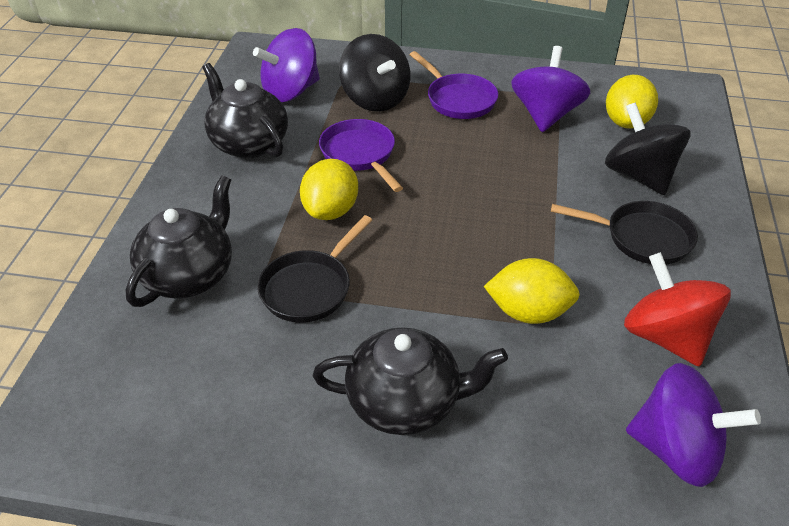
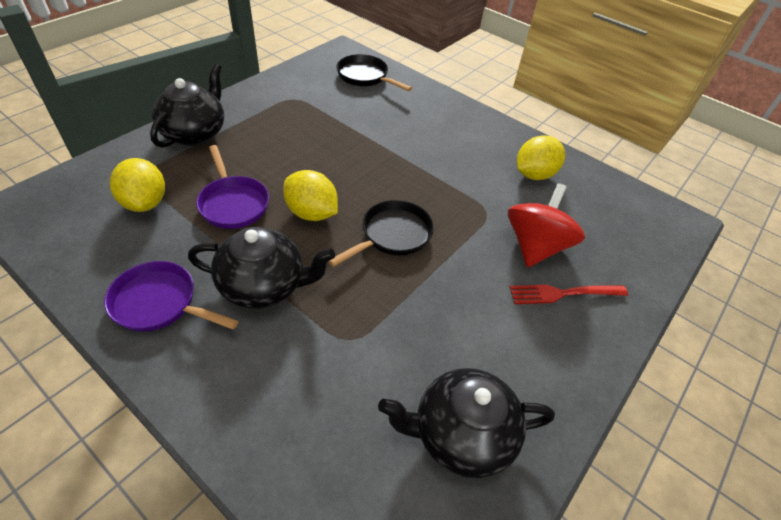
black spinning top: [339,34,410,112] [605,103,691,195] = 2 -> none = 0
purple spinning top: [253,28,320,102] [511,46,590,132] [626,363,761,487] = 3 -> none = 0
red fork: none = 0 -> [510,285,628,304] = 1

